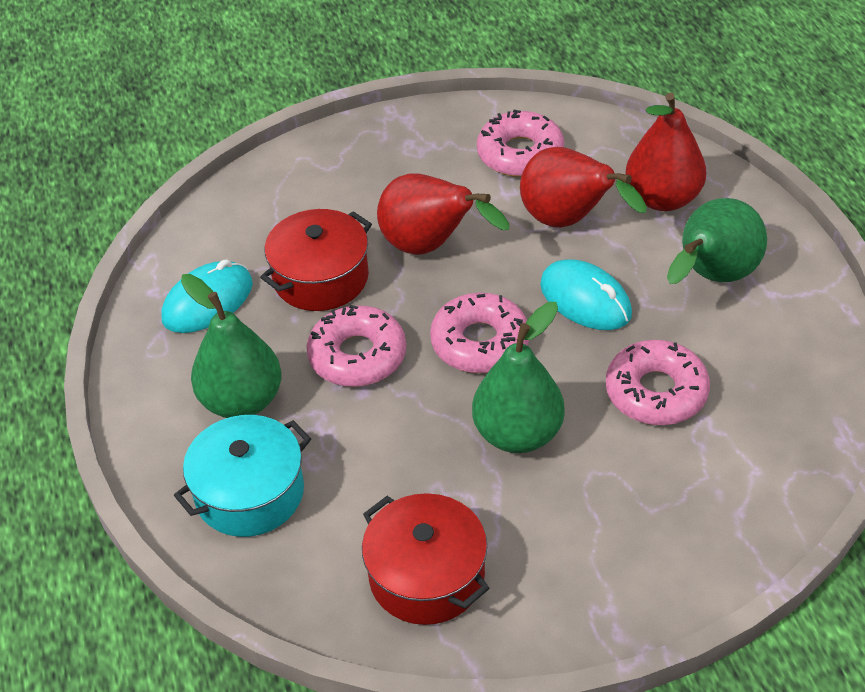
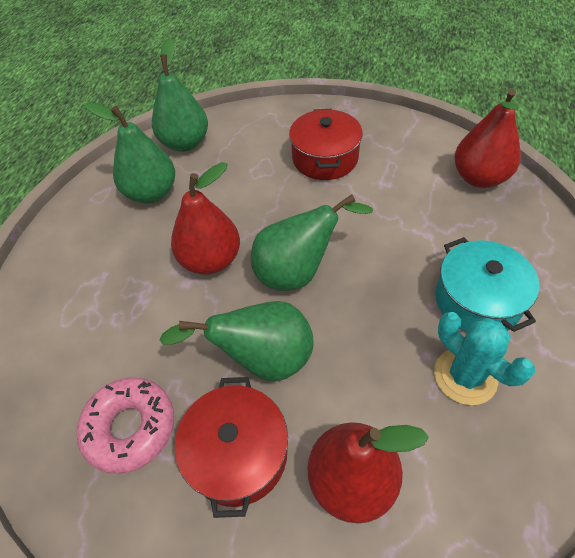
green pear: [181,274,282,418] [472,302,565,453] [667,198,767,284] = 3 -> [85,102,175,204] [152,38,208,152] [159,301,314,382] [251,194,373,291] = 4
pink donut: [306,305,406,387] [430,293,529,373] [477,110,564,177] [606,340,710,425] = 4 -> [76,377,174,474] = 1
turquoise cactus: none = 0 -> [434,312,535,405] = 1
turquoise mouse: [161,259,253,333] [540,259,632,330] = 2 -> none = 0

